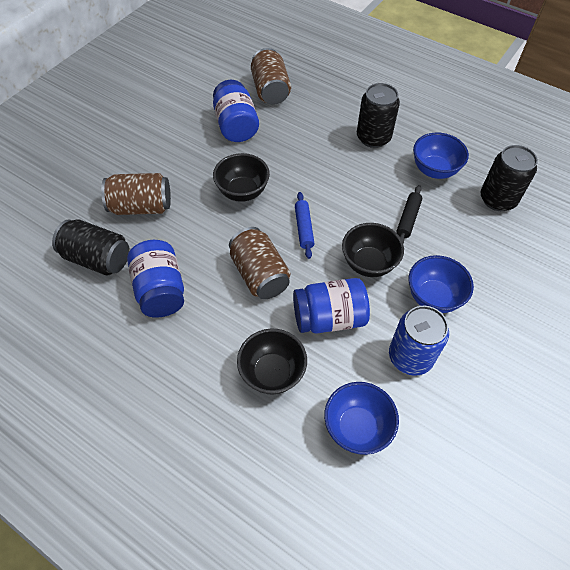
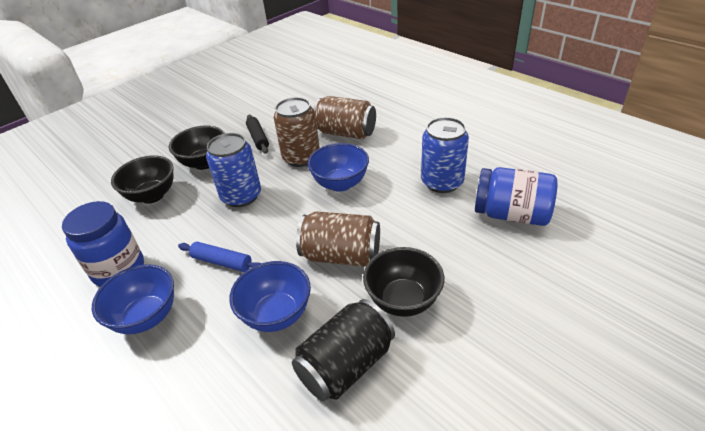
black can: [52,219,130,276] [357,83,400,148] [481,145,538,211] = 3 -> [292,299,395,401] = 1
blue can: [389,306,449,376] = 1 -> [206,133,261,207] [421,117,469,193] = 2
blue jar: [127,240,184,318] [213,80,259,142] [293,278,370,333] = 3 -> [62,201,144,287] [475,167,557,226] = 2

